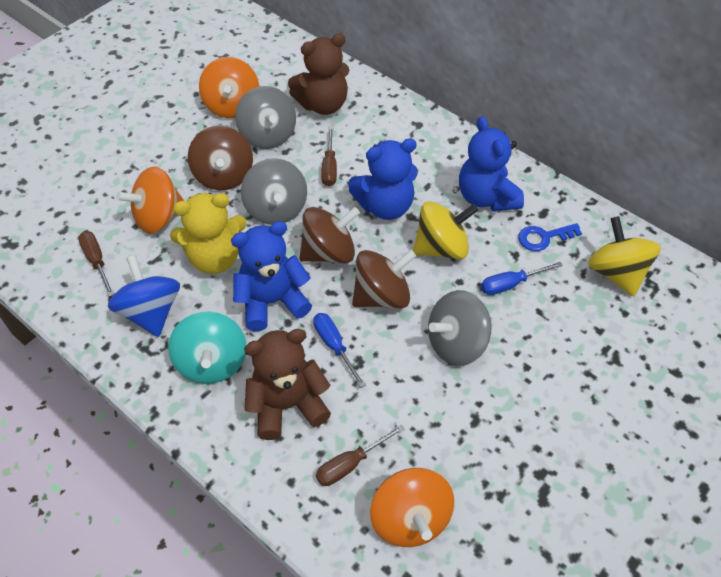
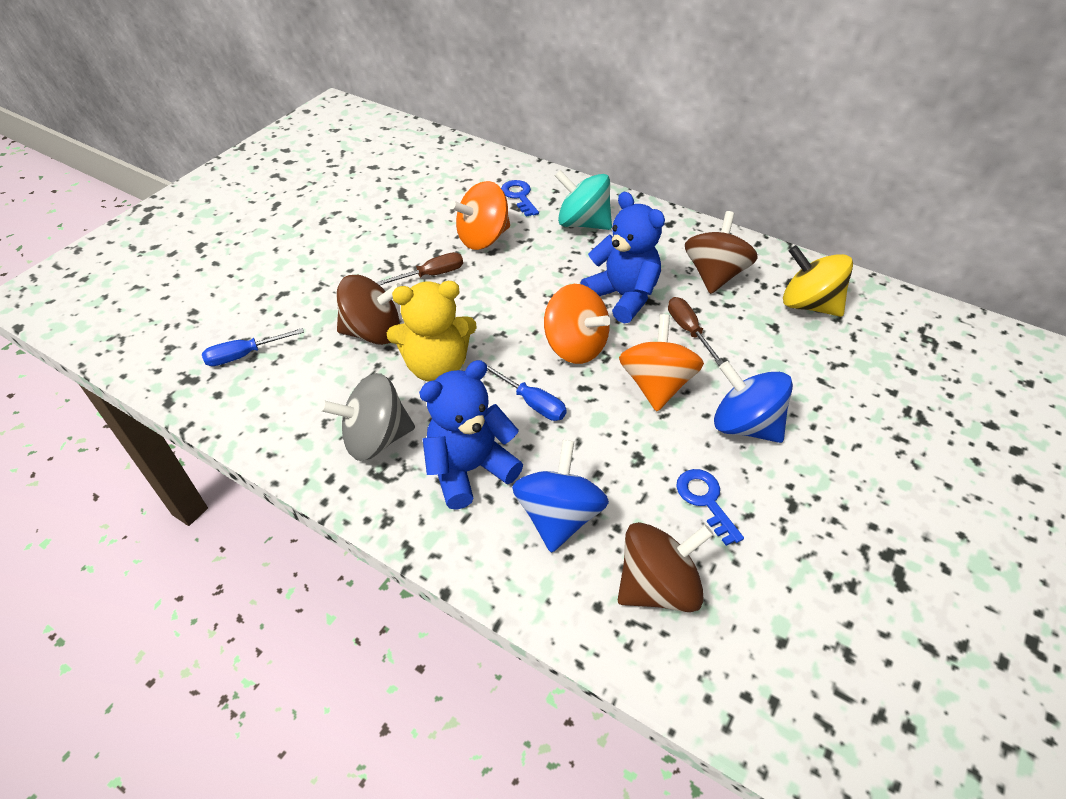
blue key: [518,223,582,251] = 1 -> [501,180,539,217] [676,469,744,546] = 2
blue spinning top: [108,255,180,337] = 1 -> [512,440,609,553] [714,361,793,443] = 2
blue teddy bear: [231,221,312,331] [348,138,417,220] [459,116,524,211] = 3 -> [419,360,523,510] [580,192,665,323] = 2
brown screwdriver: [78,231,114,296] [316,424,405,486] [321,127,337,186] = 3 -> [376,252,463,285] [668,297,724,365] = 2
brown teddy bear: [244,329,331,440] [288,33,349,115] = 2 -> none = 0
grey spinning top: [235,86,296,149] [241,158,307,225] [428,290,491,366] = 3 -> [320,373,415,461] = 1
yellow spinning top: [413,201,478,259] [588,216,661,297] = 2 -> [783,245,853,317] = 1

